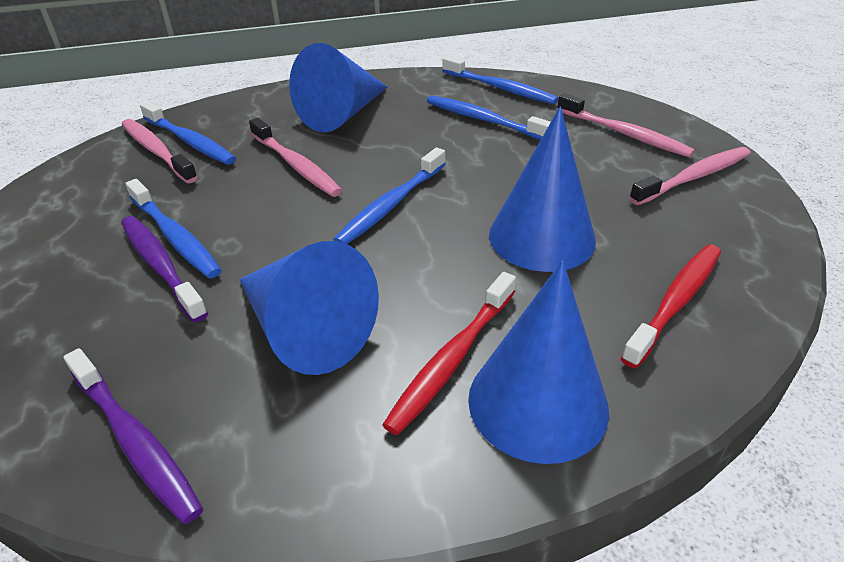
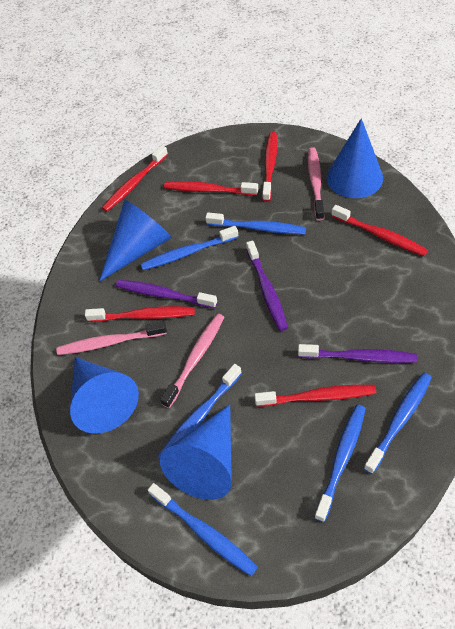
blue toothbrush: [125,179,222,279] [140,101,236,165] [333,147,446,244] [427,96,551,140] [442,56,559,104] = 5 -> [141,226,238,270] [148,483,258,576] [158,364,242,458] [205,212,306,234] [314,404,366,522] [364,373,432,474] = 6
pink toothbrush: [122,119,198,183] [249,118,342,197] [557,93,695,157] [629,147,751,205] = 4 -> [57,321,167,355] [160,313,224,408] [308,147,324,221] = 3
purple toothbrush: [64,348,203,524] [121,216,208,322] = 2 -> [116,280,217,308] [246,240,288,331] [298,344,417,363] = 3
red toothbrush: [382,272,516,435] [621,244,721,368] = 2 -> [85,306,195,322] [102,145,168,212] [164,181,258,196] [254,385,376,407] [262,132,277,202] [332,205,428,257] = 6

